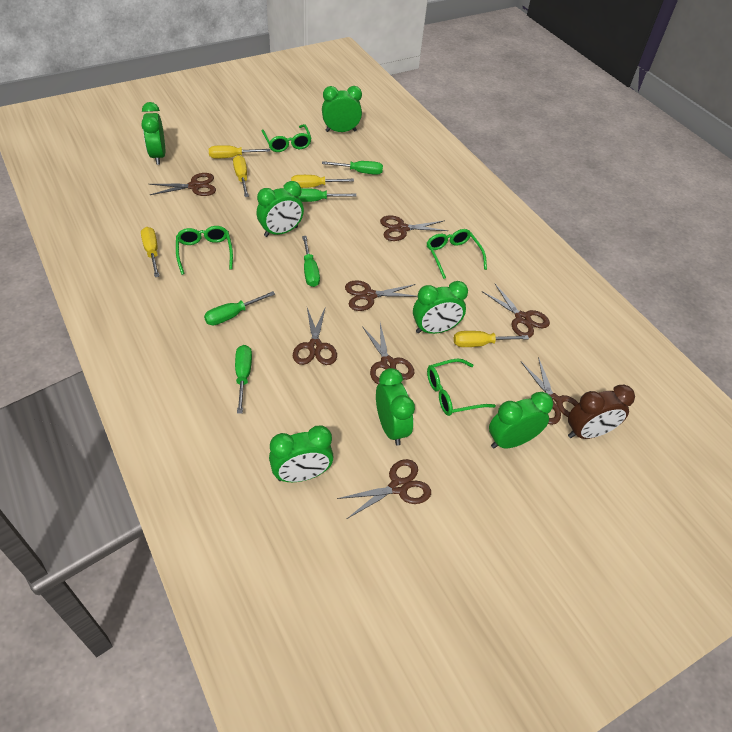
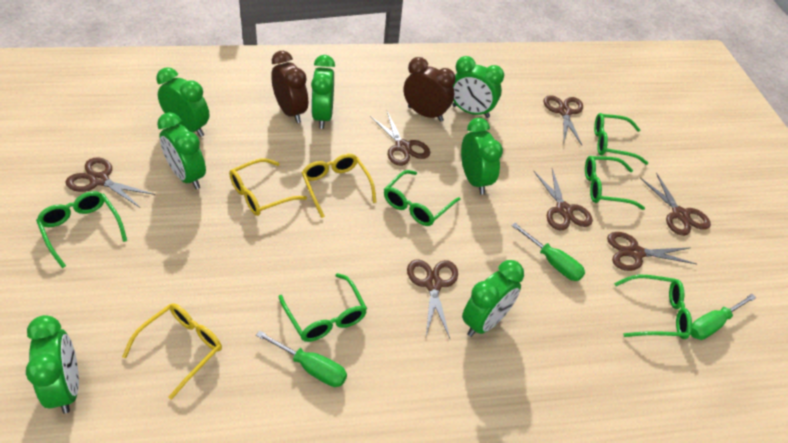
brown clock: [568,385,635,439] = 1 -> [271,51,308,123] [404,57,455,122] = 2
brown scissors: [149,173,216,196] [293,306,337,365] [337,459,431,519] [345,280,418,311] [362,323,414,384] [380,216,448,241] [482,284,550,338] [521,357,578,425] = 8 -> [65,157,155,207] [370,111,430,166] [407,260,458,338] [534,169,593,230] [544,95,583,145] [607,232,697,271] [640,173,711,236] = 7
green glasses: [176,226,233,275] [262,124,311,152] [427,229,487,279] [427,358,496,416] = 4 -> [36,191,127,268] [279,273,367,342] [384,170,461,226] [585,156,645,210] [594,113,648,165] [614,275,692,339] = 6
green screwdriver: [204,291,275,325] [235,345,252,414] [299,188,357,202] [302,236,320,287] [322,161,383,175] = 5 -> [256,330,347,387] [511,223,585,281] [691,294,756,340] = 3
yellow glasses: none = 0 -> [122,303,222,400] [229,158,307,216] [301,154,376,218] = 3
yellow screwdriver: [141,227,160,277] [209,145,270,158] [233,155,249,197] [291,175,354,188] [454,331,529,347] = 5 -> none = 0

